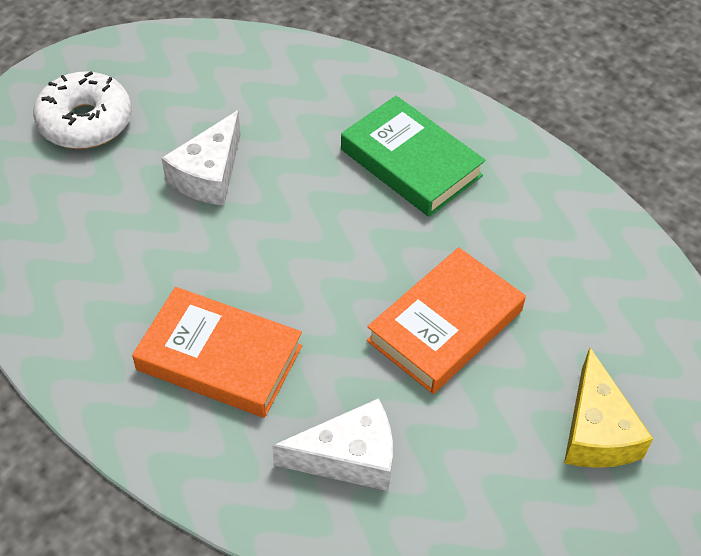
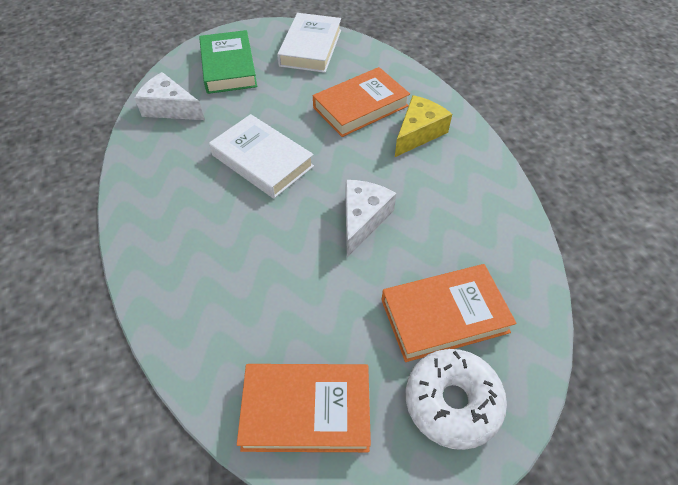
orange book: [132,287,302,418] [367,247,526,394] = 2 -> [237,364,371,452] [313,67,410,137] [382,264,517,362] = 3
white book: none = 0 -> [209,114,314,199] [277,13,341,73] = 2

